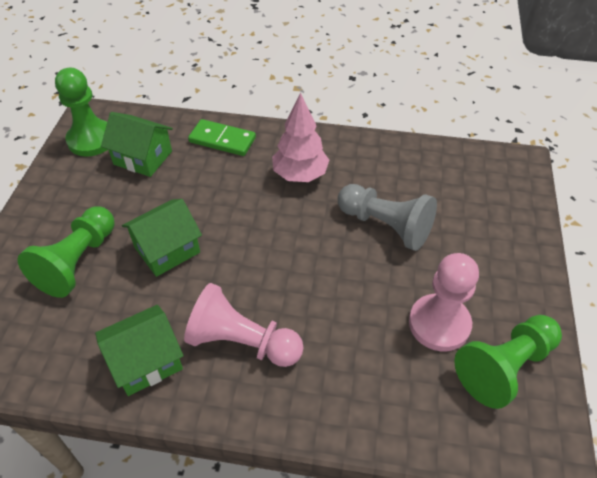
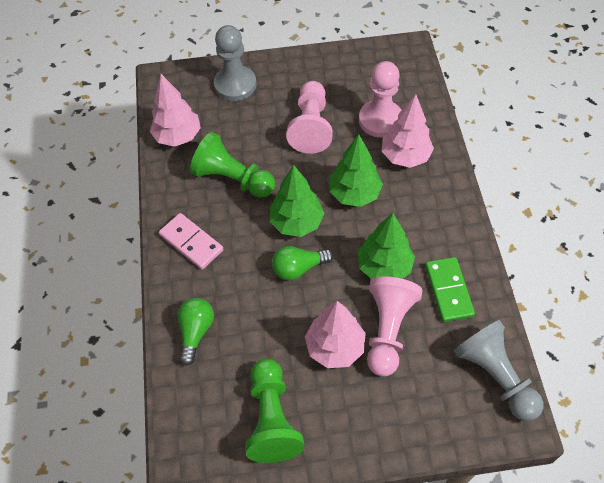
green house: [95,305,184,396] [101,112,173,177] [122,199,202,277] = 3 -> none = 0
green light bulb: none = 0 -> [178,298,214,366] [272,246,333,281] = 2
green pawn: [17,206,114,298] [55,68,108,156] [454,315,562,409] = 3 -> [190,132,275,198] [245,359,305,463] = 2
green tree: none = 0 -> [270,165,324,237] [330,134,383,207] [358,213,415,279] = 3
grey pawn: [338,184,437,251] = 1 -> [214,25,256,101] [454,320,543,421] = 2
pink domino: none = 0 -> [159,213,224,270] = 1
pink pawn: [184,283,304,367] [409,253,479,351] = 2 -> [286,81,333,154] [359,61,402,138] [367,277,423,377] = 3
pink tree: [272,93,329,182] = 1 -> [150,74,201,147] [305,301,366,368] [382,94,434,168] = 3

